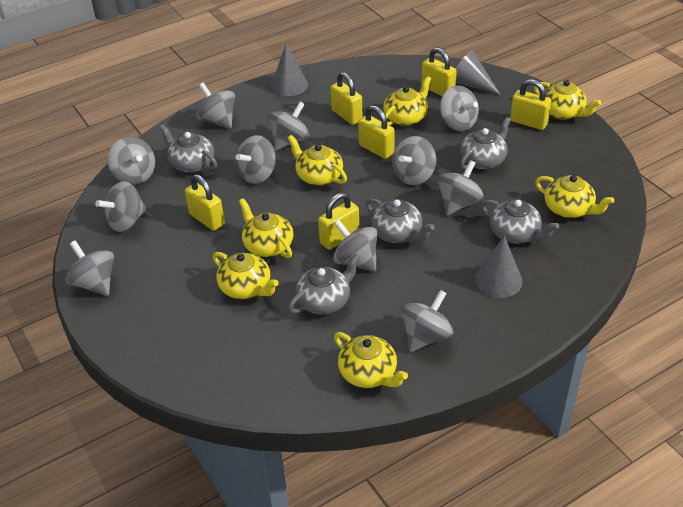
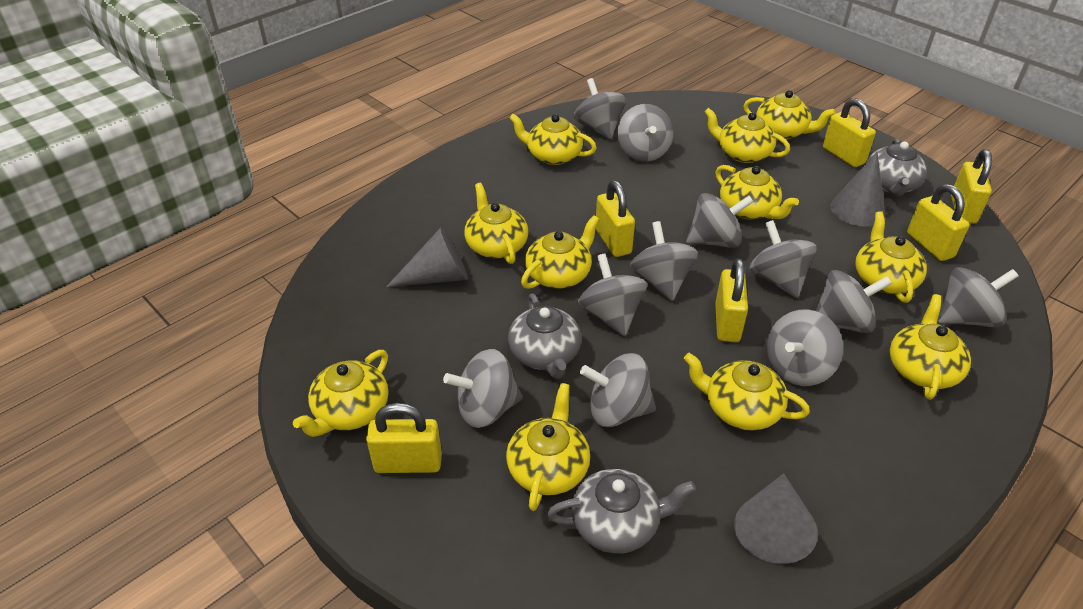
grey teapot: [159,124,217,172] [288,254,360,315] [366,199,435,243] [460,117,511,169] [481,199,559,243] = 5 -> [508,293,581,379] [547,469,696,553] [865,138,927,197] = 3
yellow teapot: [213,252,279,299] [239,198,294,258] [288,135,347,186] [334,332,408,388] [383,76,431,126] [534,80,601,120] [535,175,614,218] = 7 -> [293,350,389,437] [464,183,528,264] [506,383,590,511] [509,114,597,165] [521,215,599,289] [684,353,810,430] [704,108,790,163] [715,165,799,219] [743,90,836,139] [855,211,927,303] [890,294,971,400] = 11

